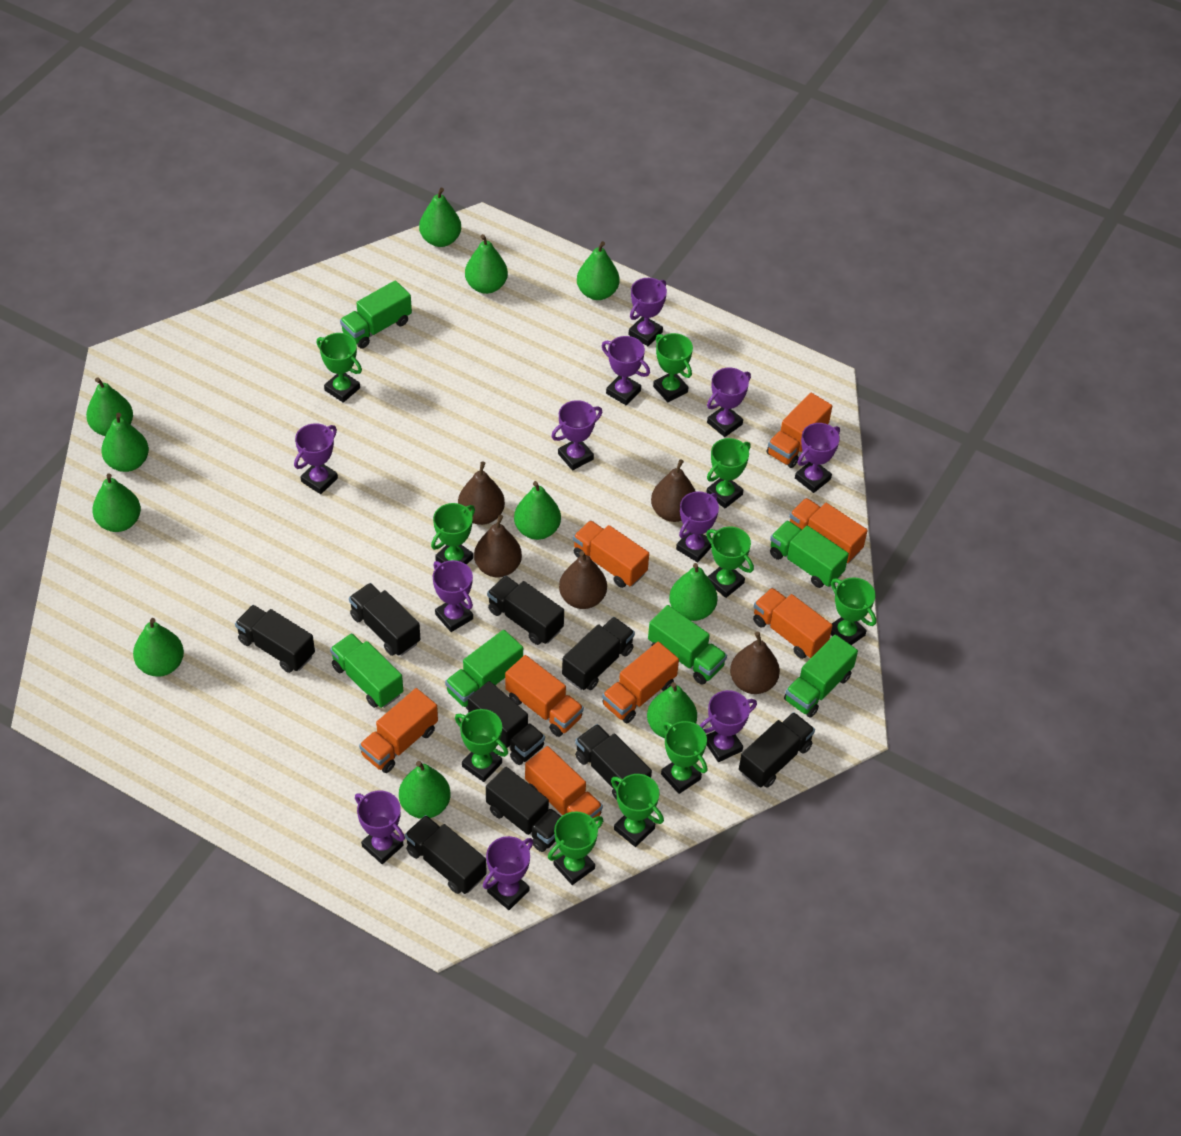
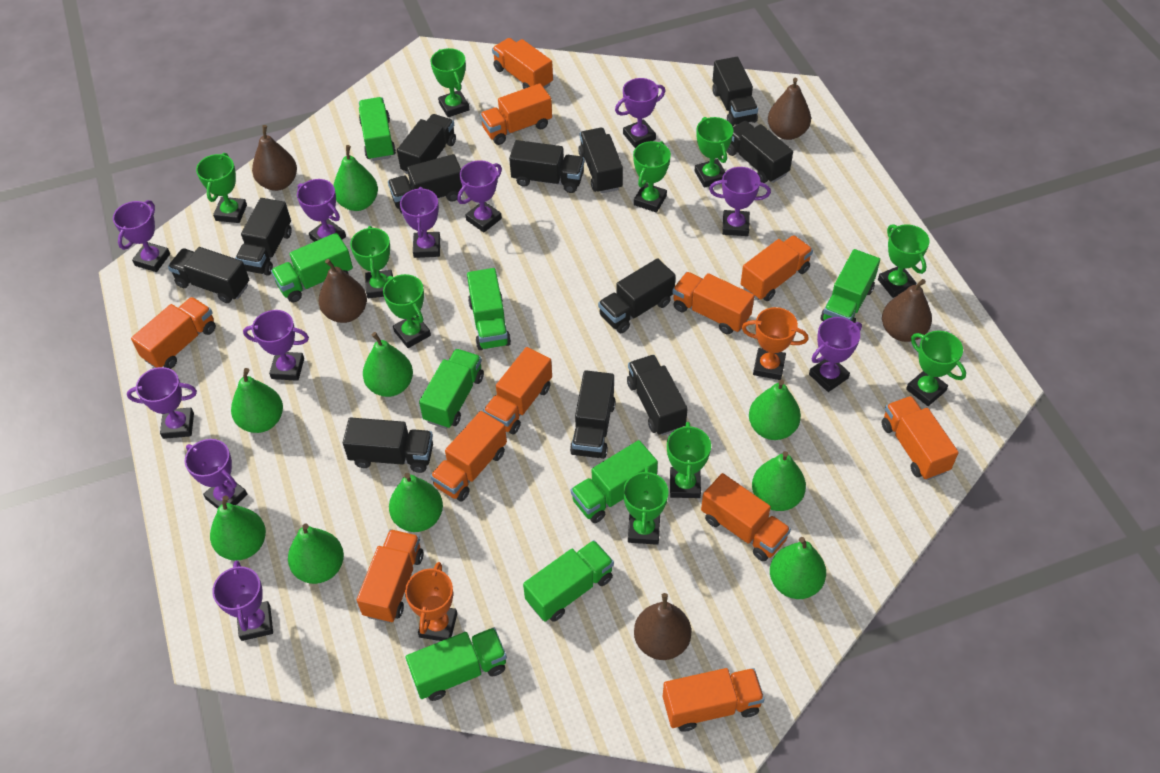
black truck: [235,605,315,673] [349,583,420,656] [405,815,486,894] [468,681,545,765] [486,767,561,852] [487,576,564,645] [562,617,635,690] [575,724,652,800] [739,712,815,788] = 9 -> [168,247,249,303] [235,198,292,276] [343,417,433,473] [388,154,462,213] [397,114,456,174] [509,140,584,193] [570,370,616,459] [578,128,623,194] [598,258,676,333] [627,355,688,436] [712,57,758,127] [727,121,793,183] = 12
green pear: [86,377,133,436] [92,473,141,532] [101,413,149,472] [133,618,184,677] [399,761,451,819] [419,187,461,247] [465,234,508,294] [514,481,561,540] [577,241,620,300] [647,682,697,738] [669,563,718,621] = 11 -> [210,495,266,561] [231,368,283,433] [288,523,344,584] [333,145,378,211] [363,332,413,397] [389,473,443,532] [749,380,801,440] [752,451,806,511] [770,537,826,599] = 9
green truck: [330,633,403,708] [340,280,412,349] [445,630,523,710] [648,605,727,685] [770,520,849,588] [784,634,858,718] = 6 -> [271,233,353,302] [359,97,396,161] [406,628,507,701] [419,349,484,429] [467,268,511,350] [523,540,614,622] [571,440,658,523] [820,249,880,323] = 8
orange trophy: none = 0 -> [405,562,457,641] [742,307,809,380] = 2
orange truck: [359,688,438,773] [505,655,584,737] [525,746,603,818] [573,520,649,588] [602,642,679,723] [753,588,833,659] [766,393,832,468] [789,498,868,563] = 8 -> [131,297,216,369] [357,529,423,623] [430,411,507,501] [480,83,552,145] [483,347,552,434] [492,38,553,89] [663,668,764,732] [673,272,754,335] [701,473,791,561] [741,235,813,301] [882,396,959,480] = 11

